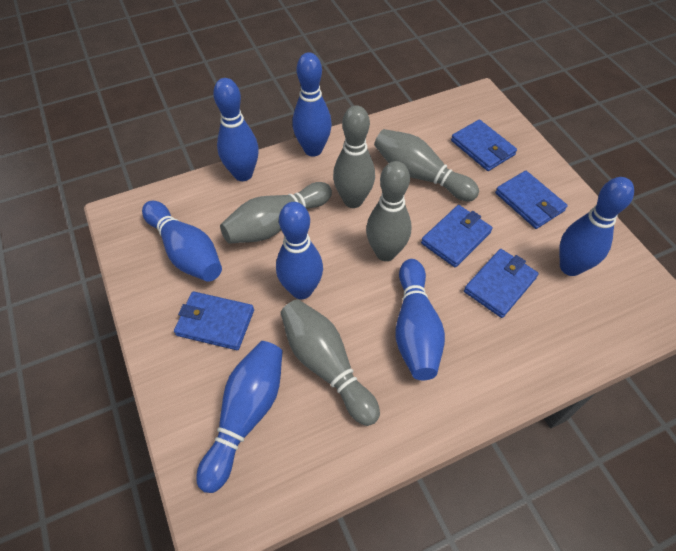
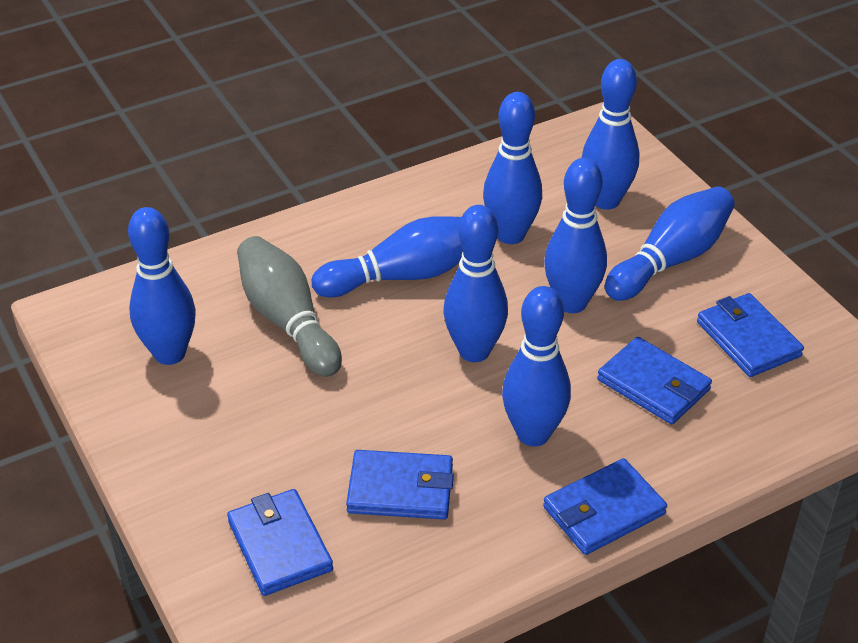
blue bowling pin: [142,201,222,282] [196,341,283,493] [213,78,259,181] [276,202,323,299] [292,52,332,156] [396,259,445,380] [559,177,634,276] = 7 -> [128,207,196,365] [312,216,463,297] [443,205,508,362] [483,92,542,244] [502,286,571,447] [544,158,607,313] [582,59,640,210] [605,186,735,301] = 8
grey bowling pin: [220,182,332,244] [281,299,380,426] [333,105,375,208] [366,161,412,261] [374,129,479,201] = 5 -> [237,236,342,377] = 1

